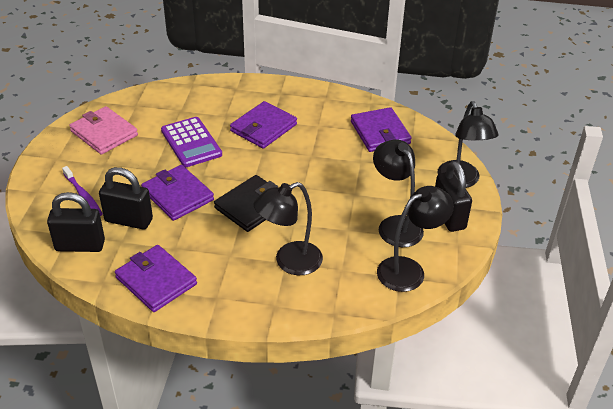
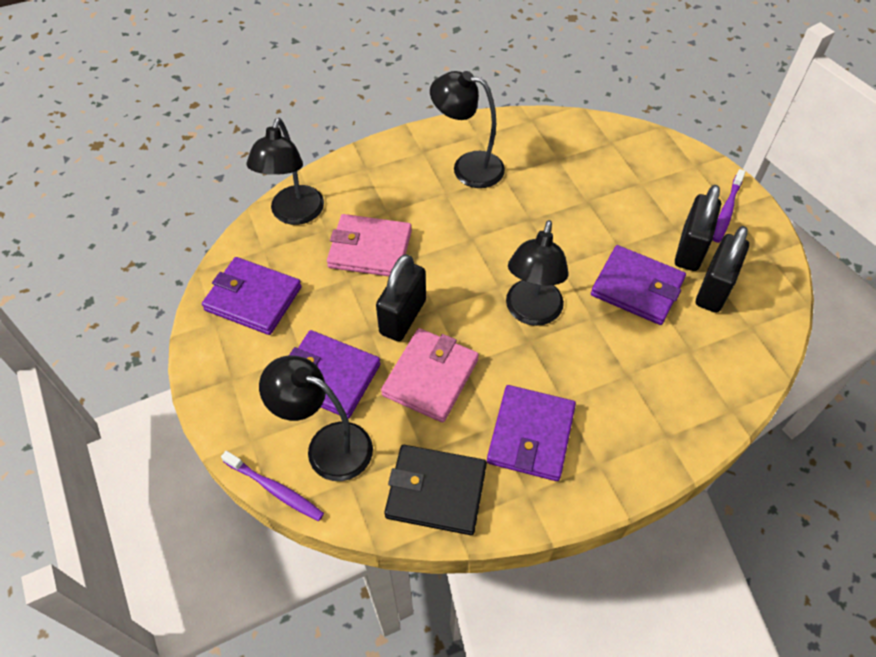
pink wallet: [69,106,138,155] = 1 -> [327,214,412,276] [381,328,479,423] = 2
purple calculator: [161,117,222,167] = 1 -> none = 0
purple toothbrush: [62,166,103,216] = 1 -> [221,451,324,521] [713,169,746,243] = 2

